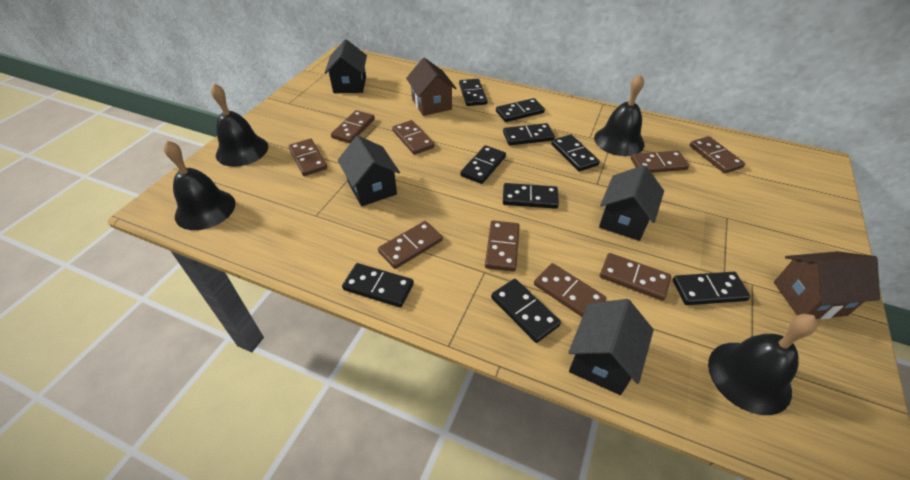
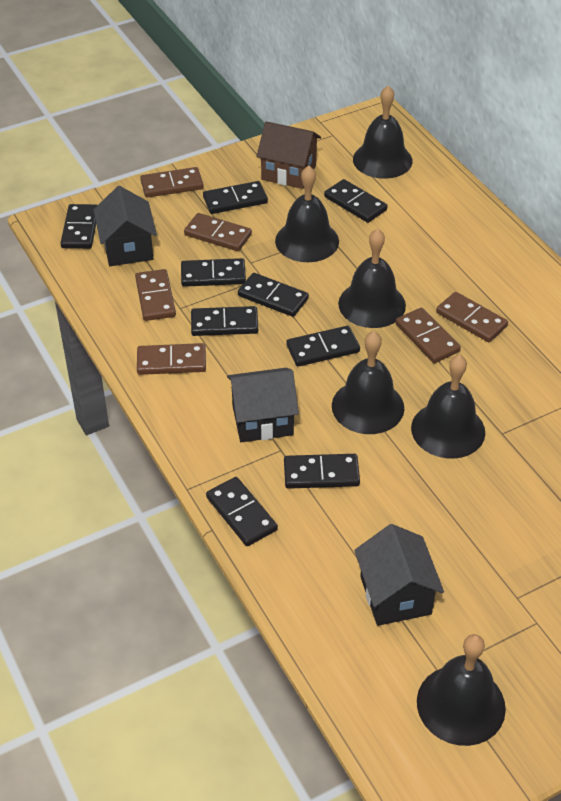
black bell: [164,141,236,230] [211,84,268,167] [594,74,645,156] [708,314,818,415] = 4 -> [275,165,339,262] [332,331,404,434] [338,229,406,328] [353,85,412,179] [411,355,485,459] [417,634,506,746] = 6
black house: [325,39,367,93] [338,135,400,206] [568,299,654,395] [599,165,664,241] = 4 -> [94,186,157,266] [227,368,299,442] [354,524,444,626] = 3
brown domino: [288,139,327,176] [331,110,375,143] [378,221,443,269] [392,120,434,155] [485,220,520,272] [534,263,606,317] [600,253,671,301] [631,151,689,173] [689,136,745,174] = 9 -> [135,269,176,321] [137,343,206,375] [140,167,204,198] [184,213,252,251] [396,308,461,363] [436,292,508,342] = 6
brown house: [406,58,456,116] [774,251,880,319] = 2 -> [256,121,321,189] = 1

